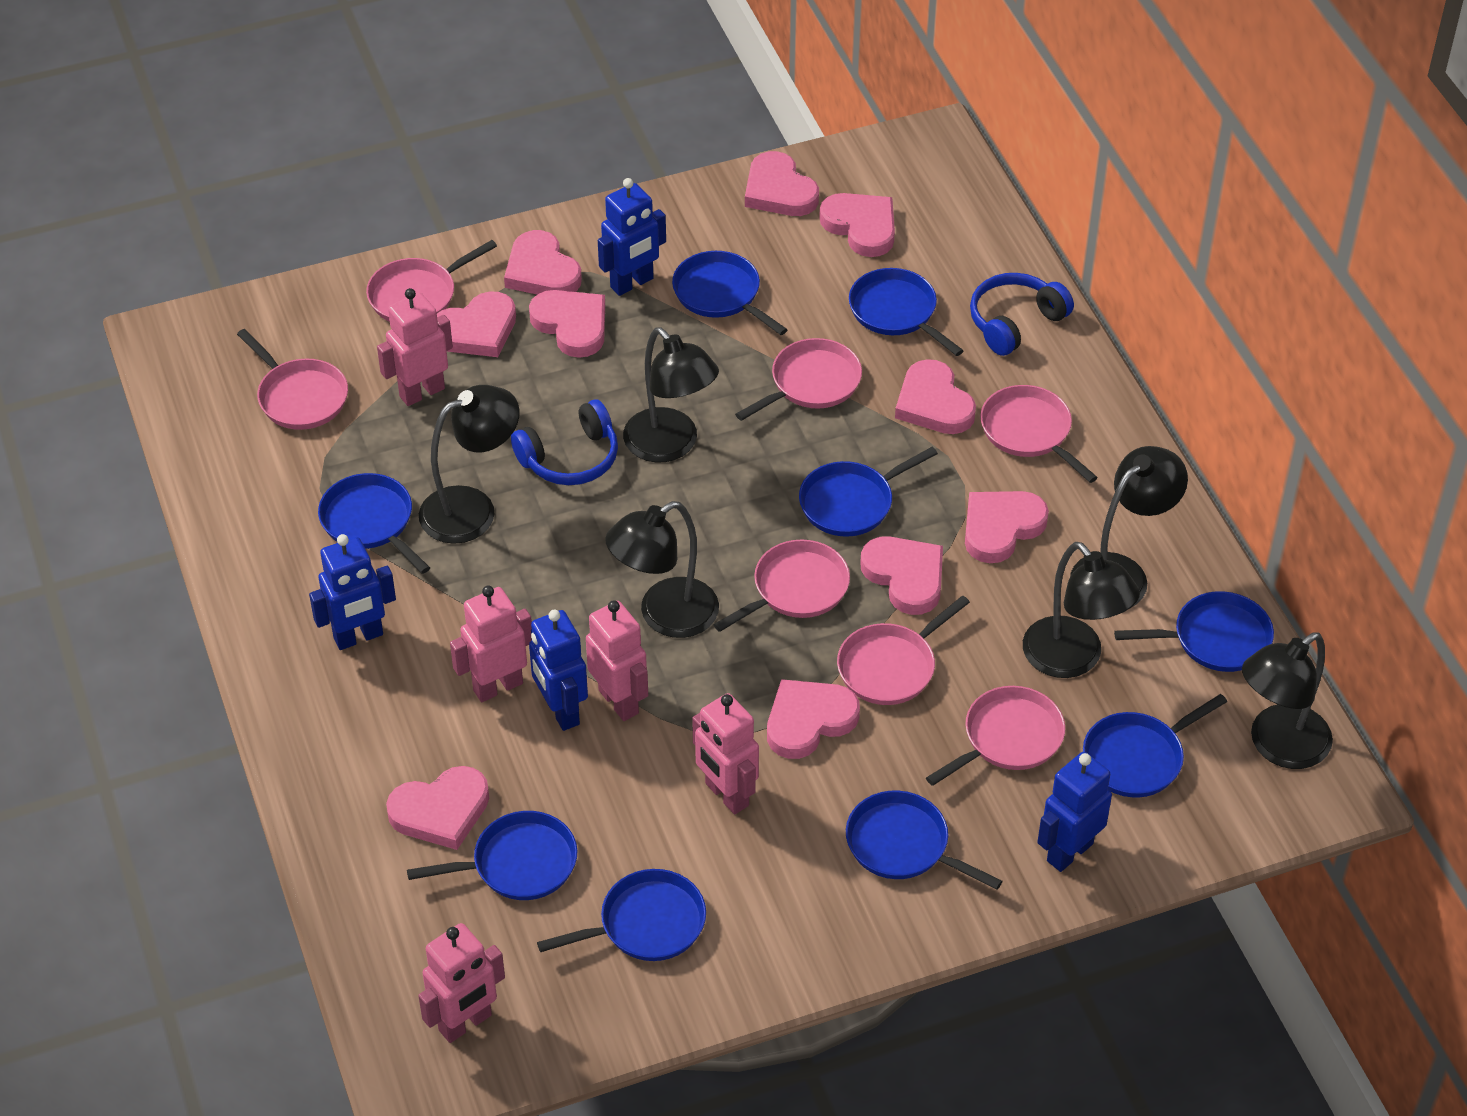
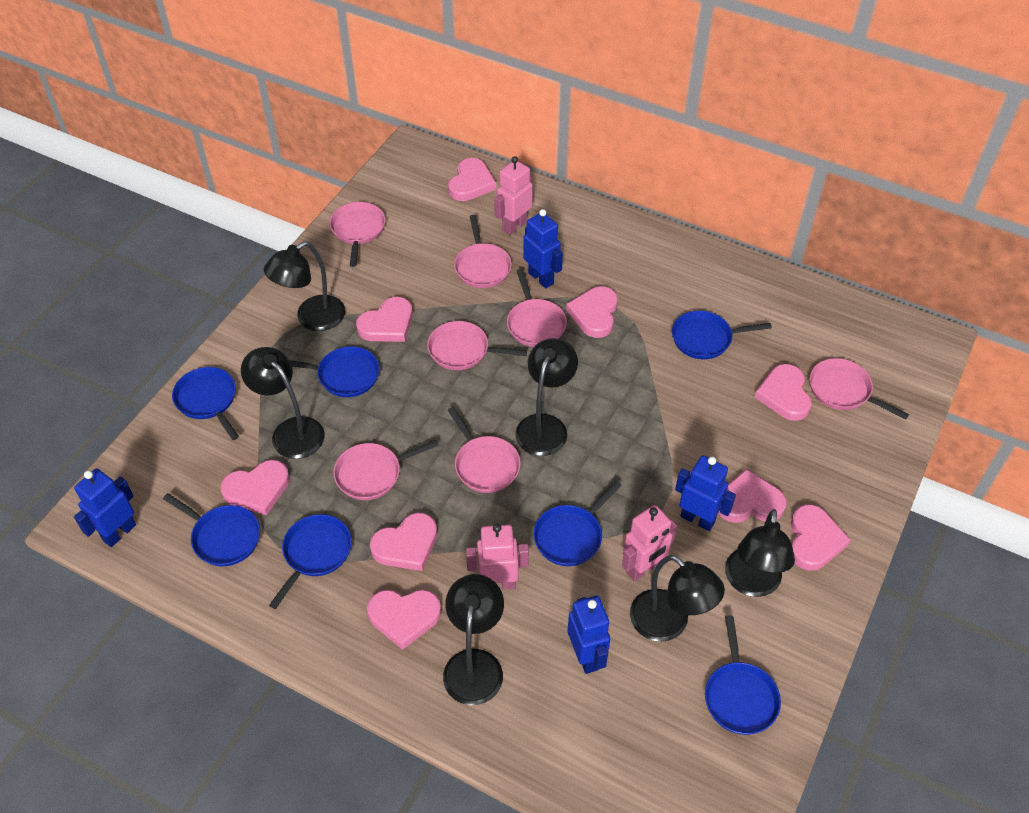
blue headphones: [511,399,618,485] [970,273,1074,356] = 2 -> none = 0
blue pan: [318,473,430,574] [407,811,577,900] [537,869,706,961] [672,251,788,335] [799,447,938,537] [846,791,1002,890] [849,268,964,356] [1083,694,1227,798] [1114,591,1274,672] = 9 -> [163,493,260,566] [172,367,239,440] [269,514,352,609] [289,346,380,397] [533,481,622,566] [672,311,772,359] [705,616,781,735] = 7
pink heart: [386,766,489,850] [437,291,516,357] [504,230,582,294] [529,290,605,358] [745,151,819,216] [767,679,860,759] [819,193,895,257] [860,536,943,615] [895,359,976,434] [965,491,1049,563] = 10 -> [220,460,290,515] [356,297,413,342] [367,590,441,650] [370,513,437,571] [448,158,496,201] [566,286,618,338] [718,469,786,523] [754,364,812,421] [791,504,851,571] = 9
pink robot: [377,288,453,406] [418,923,505,1043] [450,585,532,702] [586,600,648,721] [692,693,759,814] = 5 -> [466,524,529,590] [494,156,533,235] [622,505,677,581] = 3

